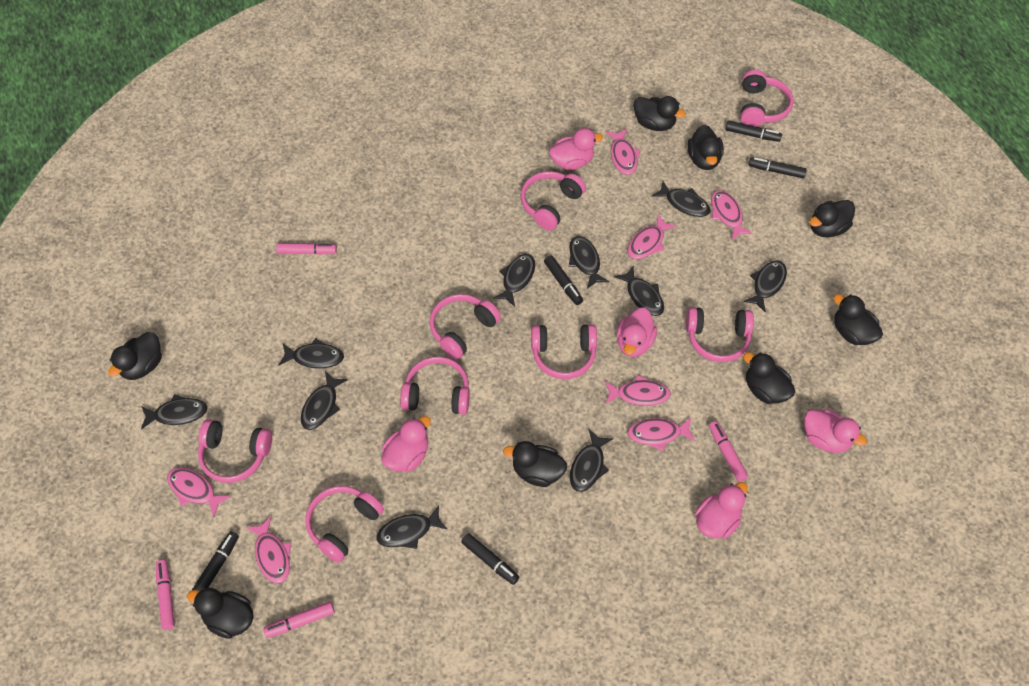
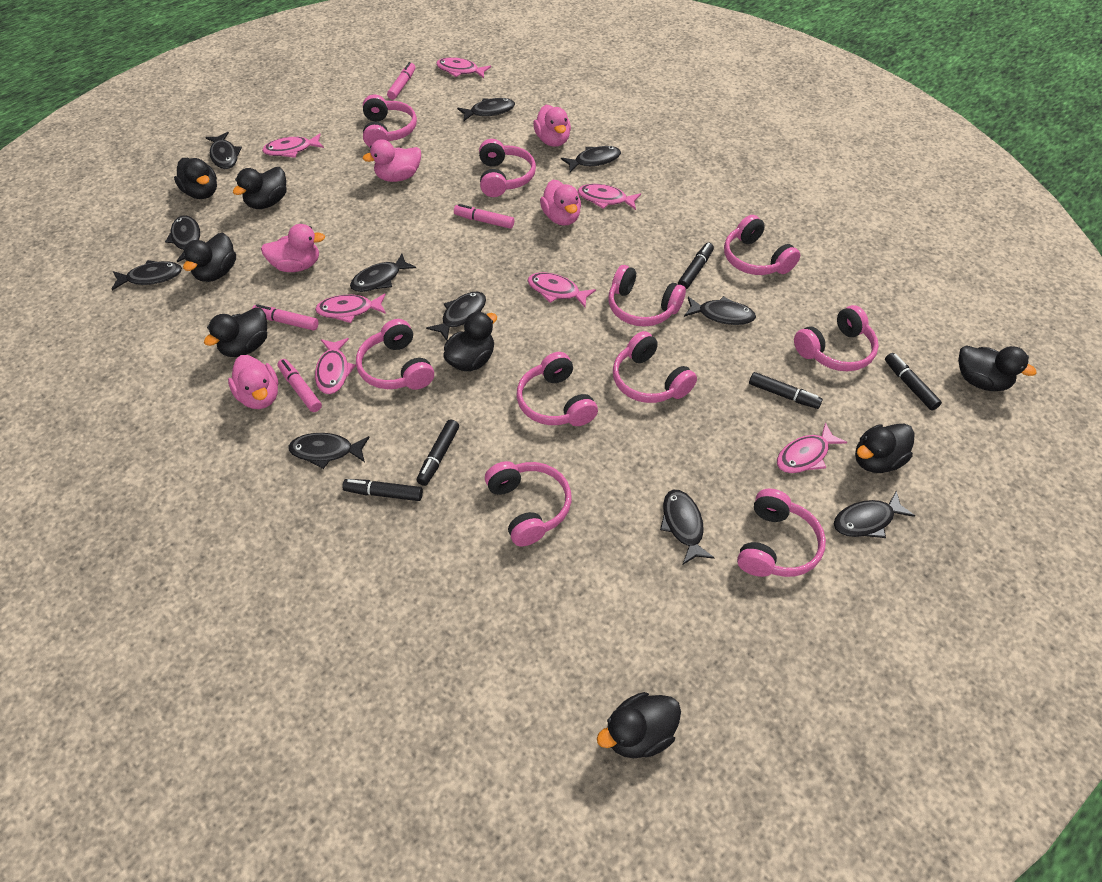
black fish: [141,394,208,430] [278,338,344,369] [301,371,348,430] [377,505,448,549] [493,254,535,307] [569,236,609,289] [570,430,613,492] [614,265,664,316] [652,181,710,217] [743,260,787,312] = 10 -> [111,260,182,290] [165,216,200,262] [205,132,242,169] [288,433,370,469] [350,254,416,292] [426,291,486,341] [457,98,515,121] [561,146,621,172] [660,490,715,565] [684,296,756,325] [834,491,915,538] = 11
pink headphones: [198,419,272,483] [305,486,384,563] [400,357,470,415] [430,294,501,360] [521,171,586,231] [531,324,597,379] [686,307,754,362] [740,70,794,127] = 8 -> [356,319,434,390] [363,94,417,147] [479,139,536,197] [485,461,572,546] [517,352,598,426] [608,265,686,327] [613,331,697,403] [724,215,800,275] [737,488,826,577] [794,305,879,371] = 10

